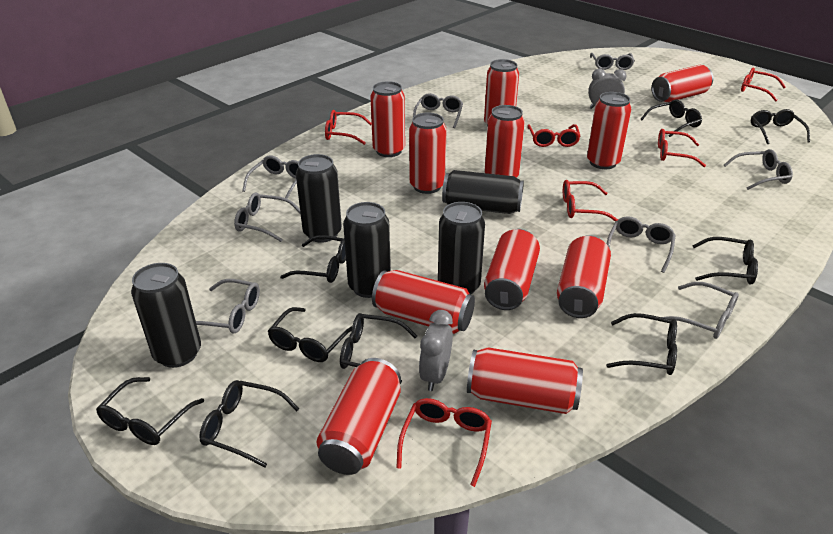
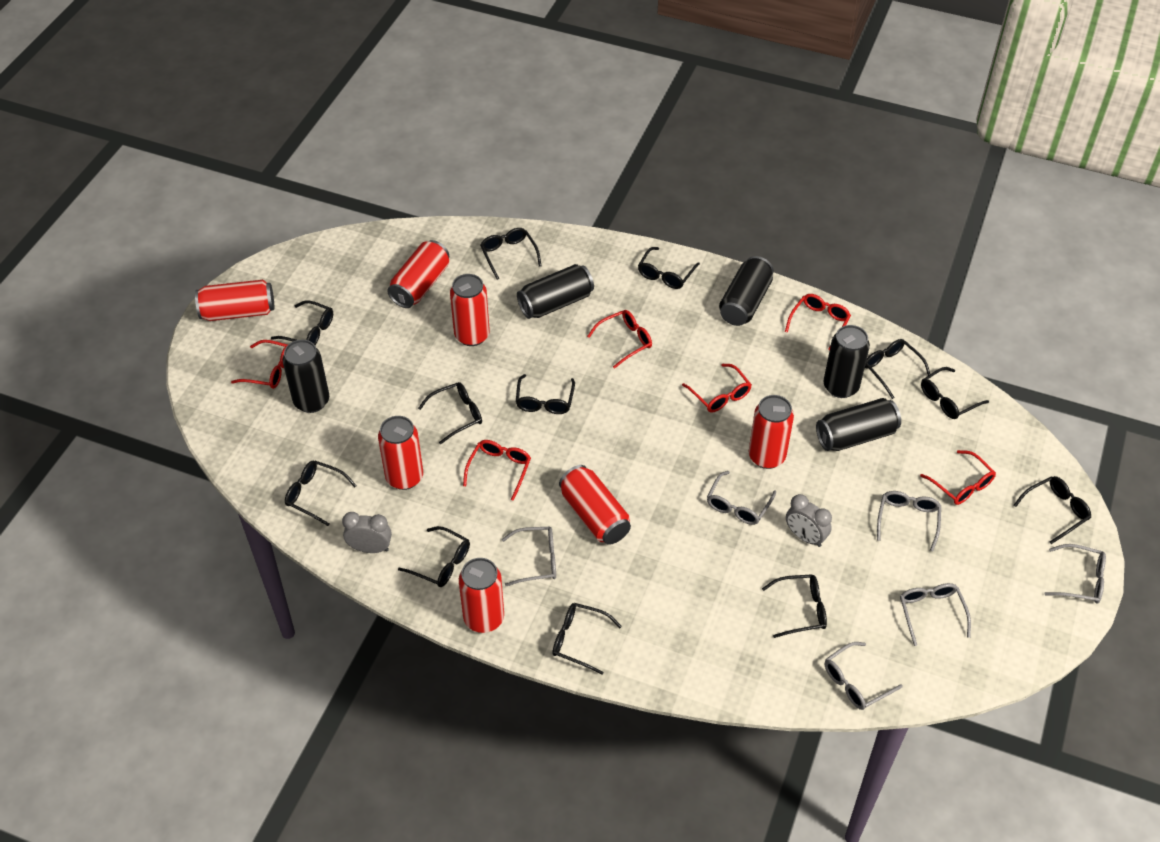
black glasses: [96,377,204,445] [199,380,299,467] [268,307,352,362] [280,235,346,283] [340,313,417,384] [606,313,677,375] [641,99,702,137] [693,237,758,285] [751,109,810,144] = 9 -> [271,300,333,345] [285,461,357,526] [398,526,470,587] [418,382,482,444] [480,228,542,280] [516,374,575,414] [552,603,622,675] [638,247,700,289] [762,574,827,638] [865,339,930,399] [921,367,989,419] [1014,476,1091,544] = 12
grey glasses: [196,279,260,333] [234,192,300,242] [242,155,299,199] [413,93,463,128] [590,53,635,70] [607,216,675,273] [662,282,739,339] [724,149,793,190] = 8 -> [502,527,556,586] [707,471,776,525] [825,642,903,710] [877,491,941,551] [900,583,971,646] [1045,544,1106,604] = 6
red can: [317,358,401,475] [370,81,405,157] [372,270,475,334] [409,113,447,194] [467,347,583,414] [484,59,519,127] [484,229,540,310] [485,105,525,178] [557,235,611,318] [587,92,631,169] [651,65,713,102] = 11 -> [195,280,274,321] [378,416,423,490] [388,240,449,308] [450,274,490,346] [459,558,504,633] [559,465,631,545] [749,395,794,469] = 7

